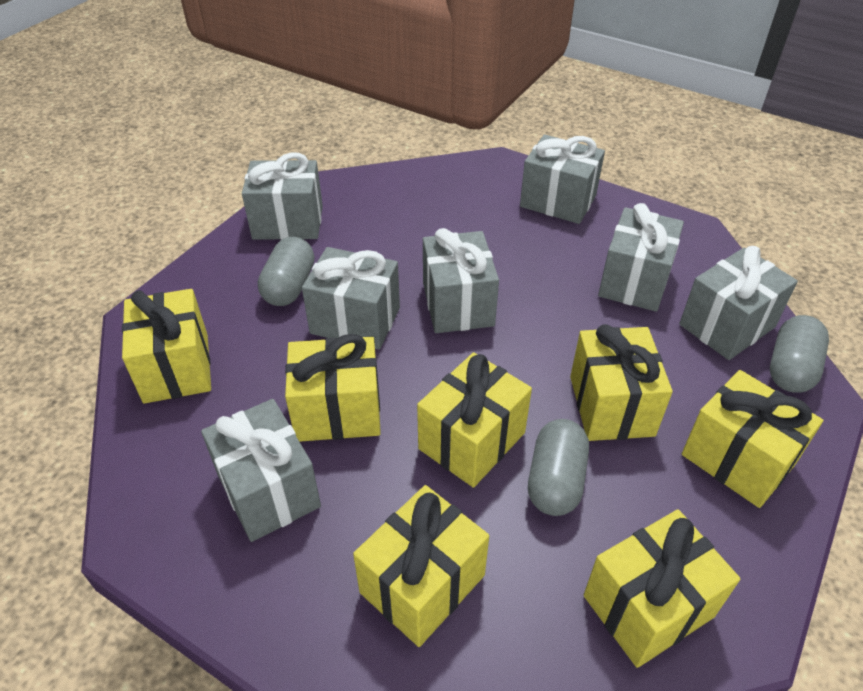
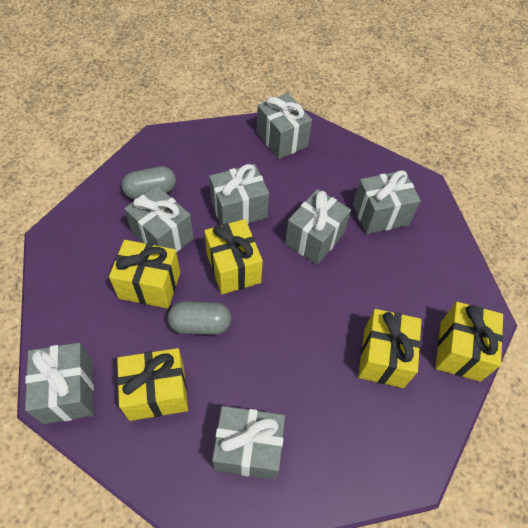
grey capsule: [258,237,314,306] [528,419,589,516] [770,315,829,393] = 3 -> [121,166,176,199] [168,301,231,335] = 2
yellow gift: [122,289,211,404] [285,334,381,442] [353,485,489,647] [417,352,532,488] [570,324,673,441] [584,509,740,668] [682,370,823,508] = 7 -> [109,240,180,309] [117,348,188,421] [204,219,263,294] [358,309,421,388] [435,302,503,382] = 5

